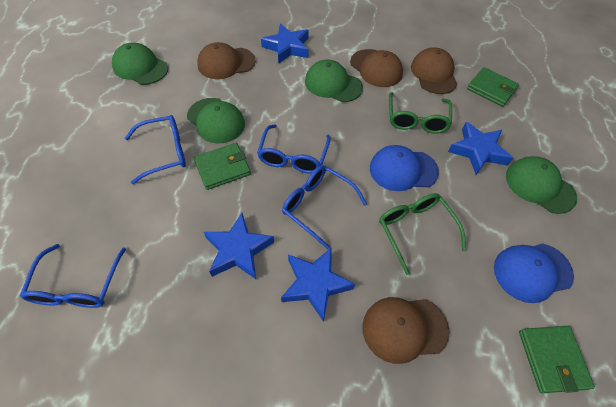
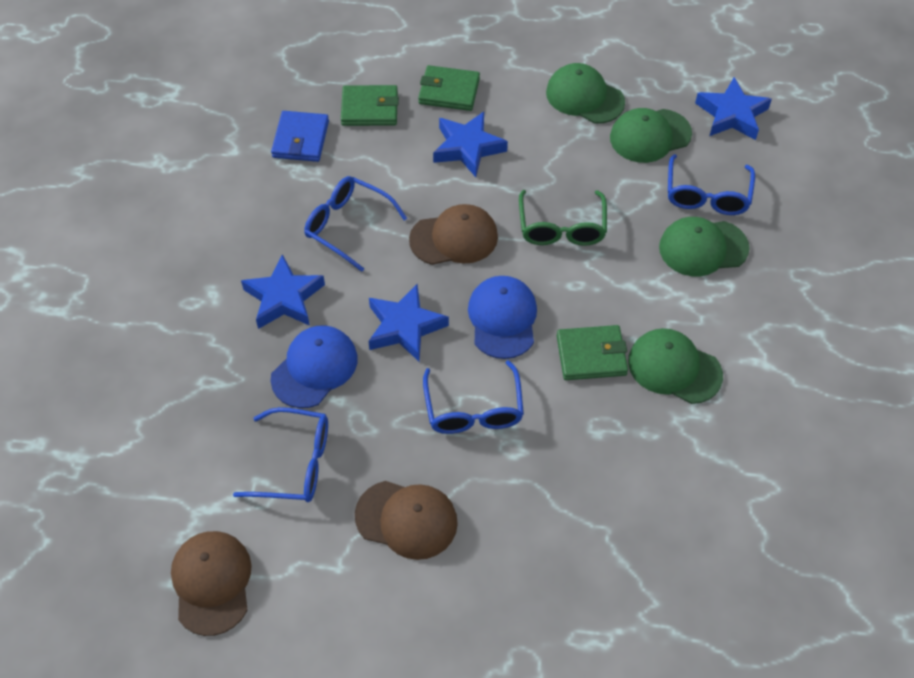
blue wallet: none = 0 -> [271,111,329,162] = 1
brown cap: [197,42,255,79] [350,49,403,87] [362,297,449,364] [411,47,458,94] = 4 -> [171,531,252,636] [355,481,458,560] [409,204,498,265] = 3
green glasses: [379,193,466,275] [389,92,452,134] = 2 -> [519,190,607,246] = 1

